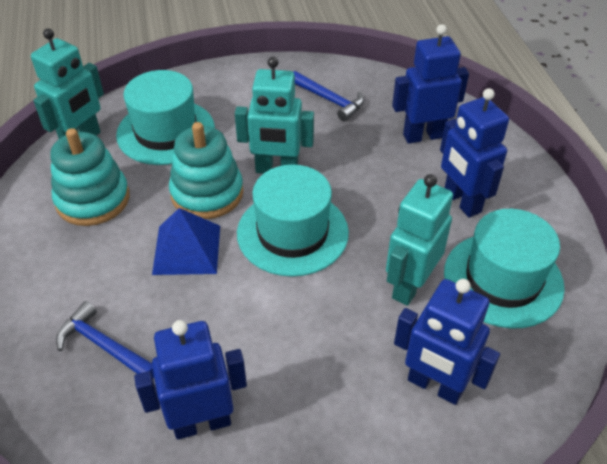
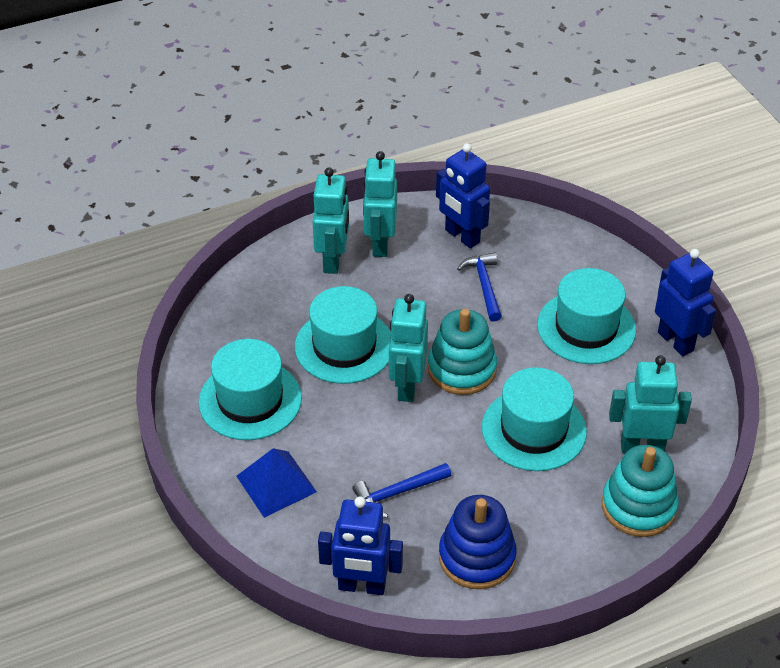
blue robot: [134,320,247,440] [392,24,469,144] [394,279,500,405] [440,88,509,217] = 4 -> [318,496,403,595] [436,143,490,248] [655,249,716,357] = 3
blue stacking toy: none = 0 -> [439,495,517,589] = 1
turquoise hat: [116,70,215,165] [237,165,349,277] [444,209,565,329] = 3 -> [199,339,302,440] [295,286,391,384] [482,367,587,471] [537,268,636,364] = 4
turquoise robot: [31,28,104,139] [235,57,314,174] [386,174,453,306] = 3 -> [312,167,349,274] [363,151,397,257] [389,294,428,402] [609,355,692,453] = 4

